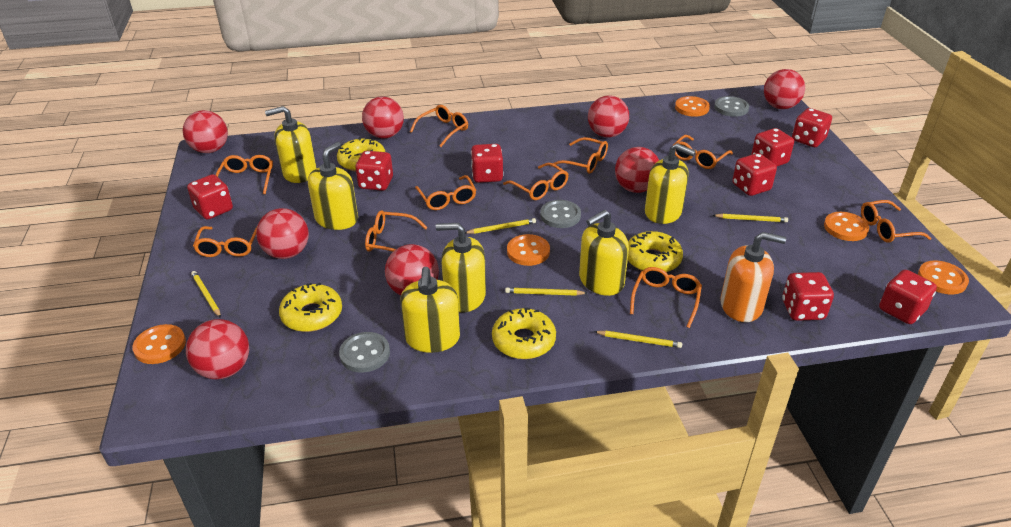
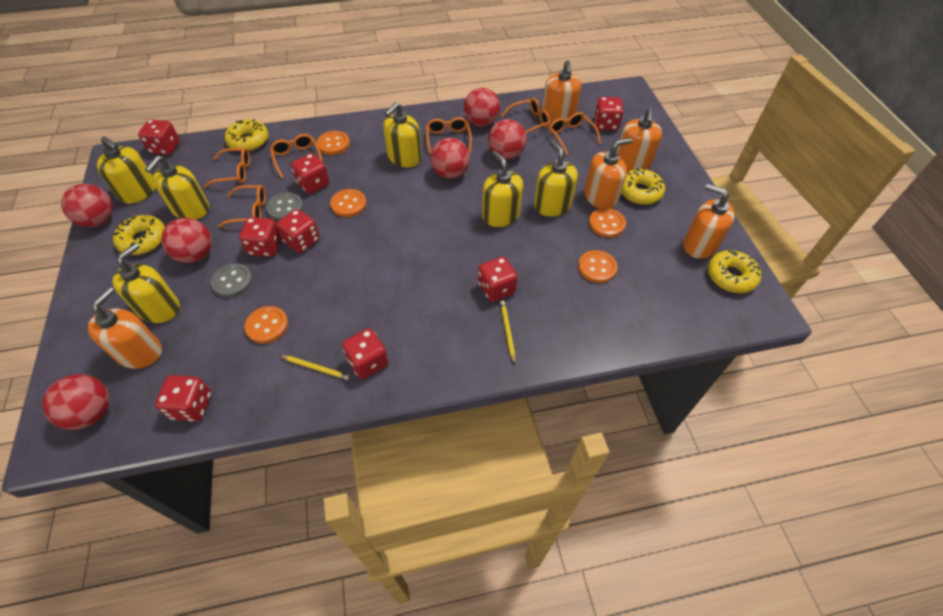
grey button: [339,332,390,372] [540,200,581,228] [714,96,749,117] = 3 -> [211,263,253,298] [266,192,303,221] = 2
orange glasses: [193,226,257,257] [216,155,273,194] [365,210,428,252] [410,105,468,147] [415,175,476,210] [503,163,568,200] [551,137,608,174] [630,267,702,328] [673,135,733,169] [861,200,931,243] = 10 -> [205,148,250,187] [218,185,266,228] [270,134,322,178] [426,117,472,155] [501,98,550,134] [549,112,601,155] = 6
orange soap dispenser: [720,232,786,322] = 1 -> [88,287,162,369] [542,60,581,122] [584,138,633,209] [616,108,662,171] [683,184,735,259] = 5
red ball: [183,110,228,153] [186,319,249,379] [256,208,309,259] [362,96,404,139] [385,244,439,296] [588,95,629,138] [615,147,659,193] [764,69,805,109] = 8 -> [42,374,110,430] [61,184,113,227] [161,218,212,263] [430,138,470,179] [464,88,500,127] [488,119,527,159] = 6
yellow pencil: [191,271,221,318] [465,218,536,234] [505,287,587,296] [594,331,682,348] [713,214,788,222] = 5 -> [279,355,350,380] [500,301,515,365] = 2

